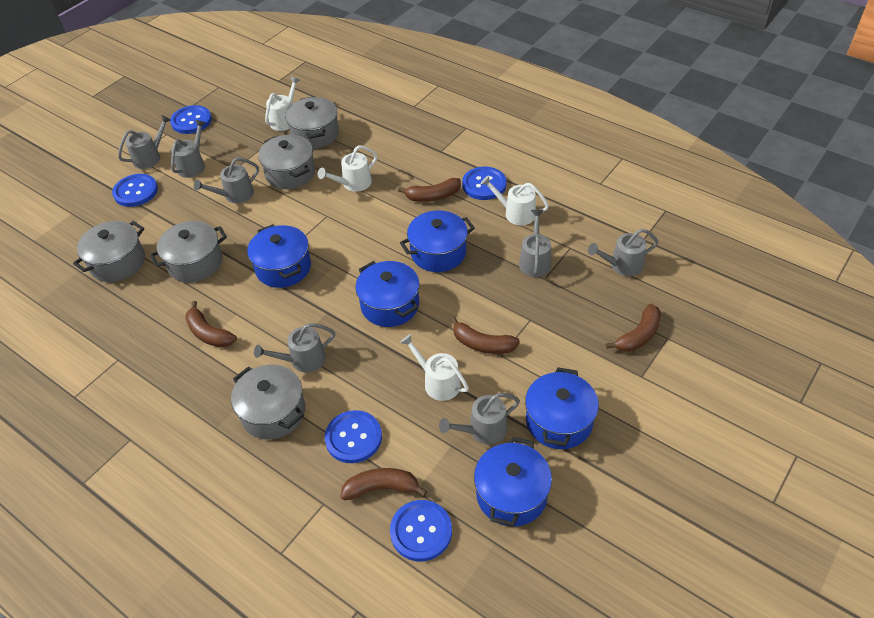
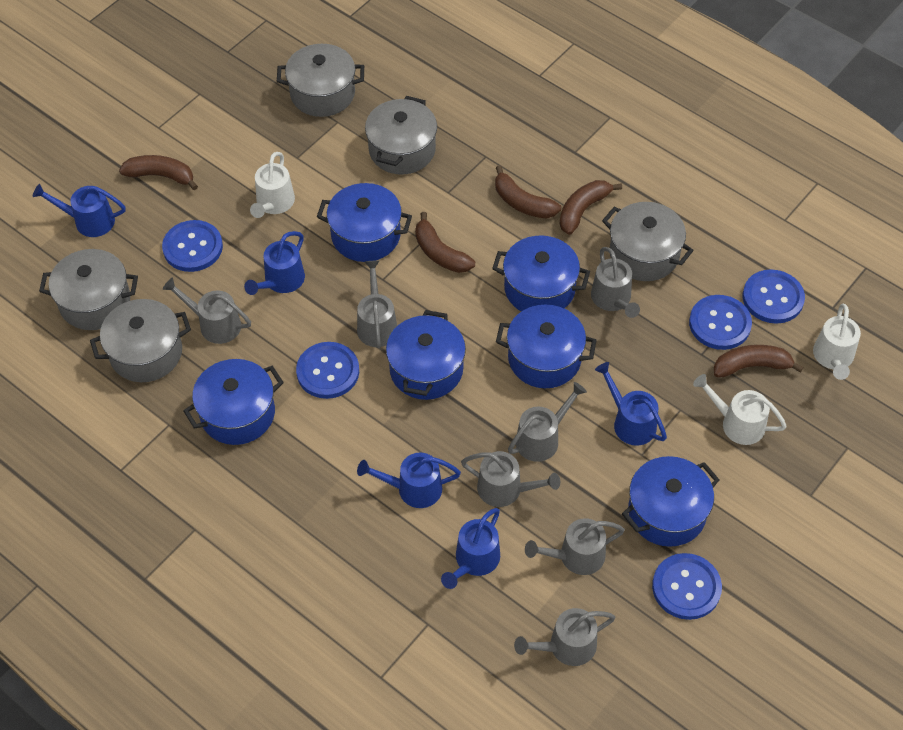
blue pot: [247,224,311,288] [355,261,420,327] [400,210,475,272] [474,437,552,527] [525,367,599,449] = 5 -> [183,359,284,445] [317,183,412,262] [386,310,466,400] [492,236,590,312] [496,305,597,388] [622,456,719,547] = 6
blue watering can: none = 0 -> [33,184,126,237] [244,231,305,295] [357,453,461,508] [441,508,500,589] [595,362,667,446] = 5
white watering can: [265,77,300,131] [318,145,377,192] [400,334,469,401] [481,175,549,225] = 4 -> [250,152,295,218] [693,374,787,445] [813,304,861,380] = 3

